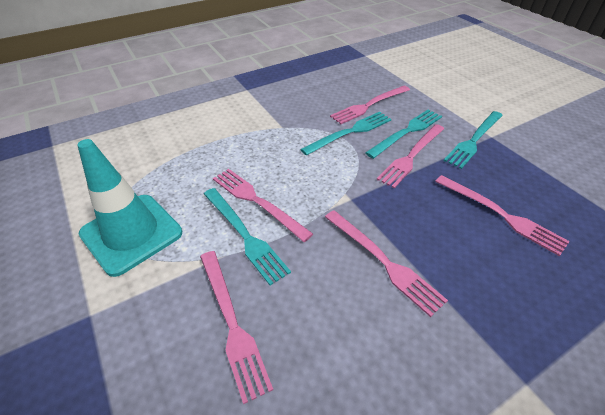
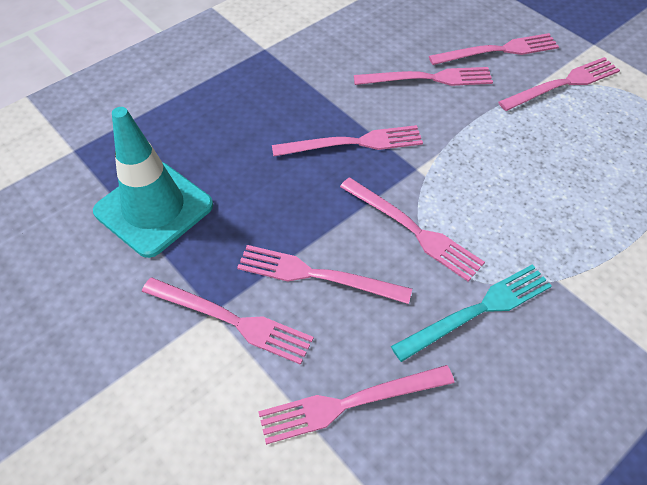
pink fork: [200,251,273,404] [213,169,313,242] [325,210,448,317] [330,86,410,124] [377,124,444,188] [435,175,570,256] = 6 -> [142,277,314,365] [237,245,412,304] [258,365,454,445] [272,125,423,156] [340,177,485,281] [354,67,493,86] [429,33,559,65] [498,57,620,111] = 8
turquoise fork: [204,188,291,286] [300,112,391,156] [365,110,442,159] [444,111,503,169] = 4 -> [391,264,552,362] = 1

